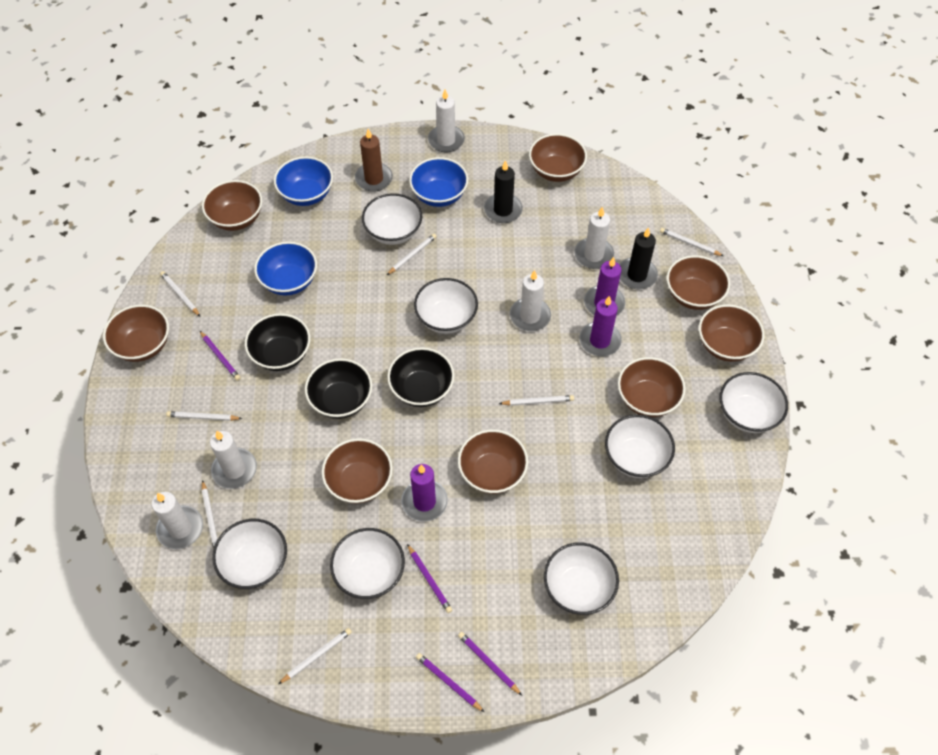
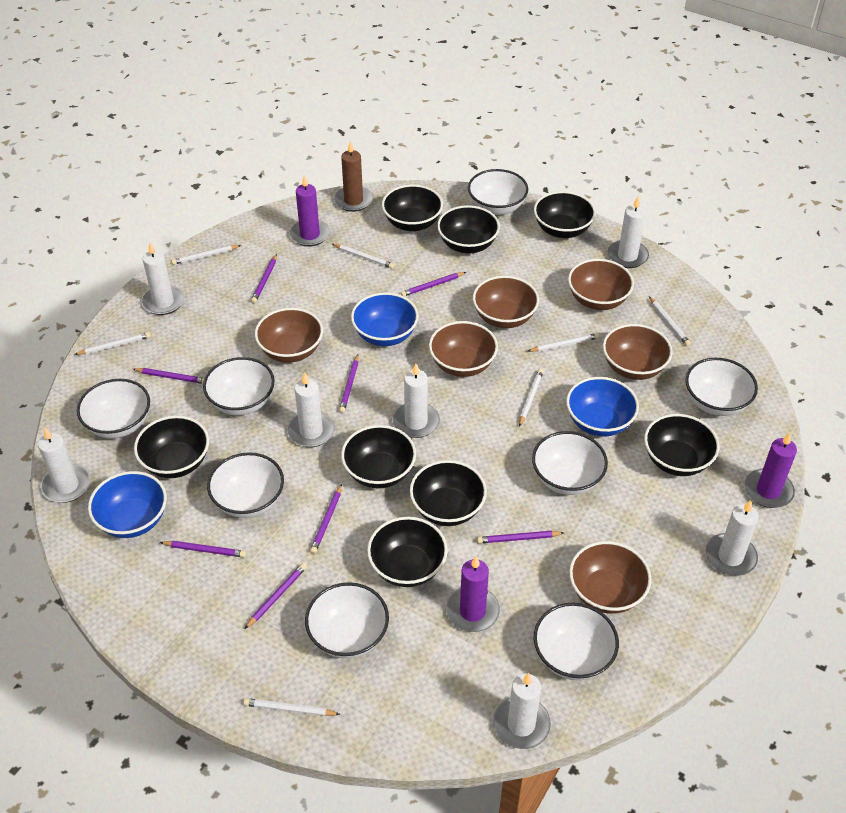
black bowl: [245,313,310,371] [305,358,372,419] [387,347,455,407] = 3 -> [134,416,209,478] [341,425,416,488] [367,517,448,587] [382,185,443,231] [410,460,487,526] [437,205,500,254] [534,191,596,238] [644,414,719,476] = 8
black candle: [484,160,523,223] [620,227,658,289] = 2 -> none = 0
brown bowl: [103,305,169,362] [202,180,262,231] [321,438,393,504] [458,429,528,494] [529,134,587,182] [618,357,686,417] [667,255,730,310] [699,304,764,362] = 8 -> [255,308,323,363] [429,321,498,377] [473,276,539,328] [568,259,634,310] [569,541,652,614] [603,324,673,380] = 6
purple pencil: [200,331,241,381] [407,544,452,613] [416,653,484,712] [458,632,522,695] = 4 -> [133,368,205,384] [160,541,246,558] [245,563,307,629] [251,254,277,303] [310,484,342,554] [339,354,359,413] [401,272,466,296] [477,531,564,544] = 8
white bowl: [212,519,287,589] [330,528,405,599] [362,193,422,245] [414,278,478,334] [544,542,619,615] [605,414,675,478] [720,372,788,433] = 7 -> [77,379,150,439] [203,357,275,415] [207,452,284,518] [305,582,389,659] [468,169,528,215] [532,431,608,495] [534,603,619,680] [686,358,758,416] = 8
white candle: [152,492,203,549] [210,431,257,489] [428,90,465,152] [510,270,551,331] [574,207,614,269] = 5 -> [38,428,91,503] [141,243,184,315] [287,373,335,447] [393,363,440,438] [493,673,551,749] [608,197,649,268] [706,500,759,576] = 7

